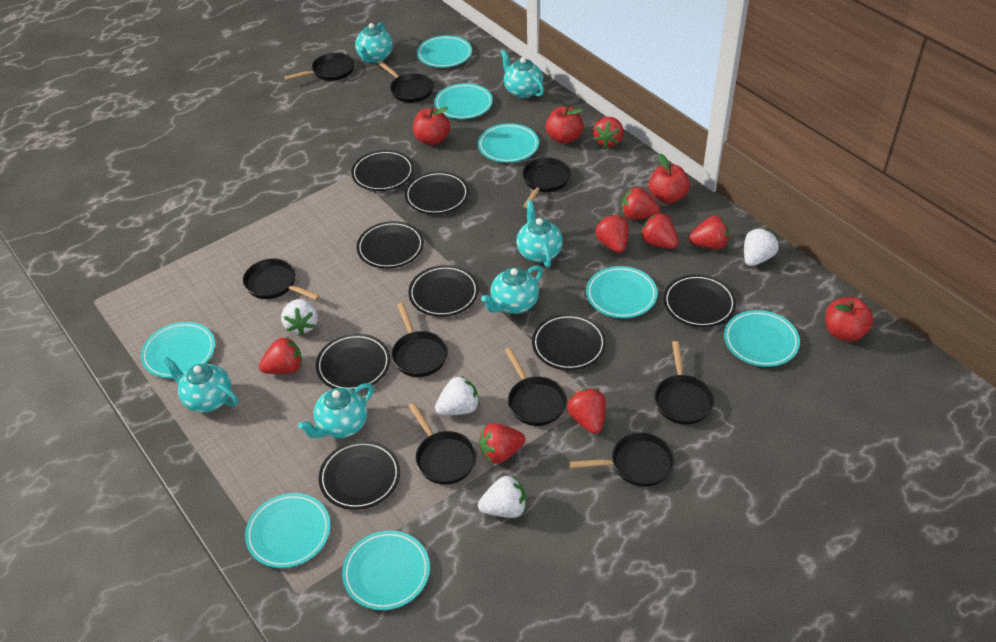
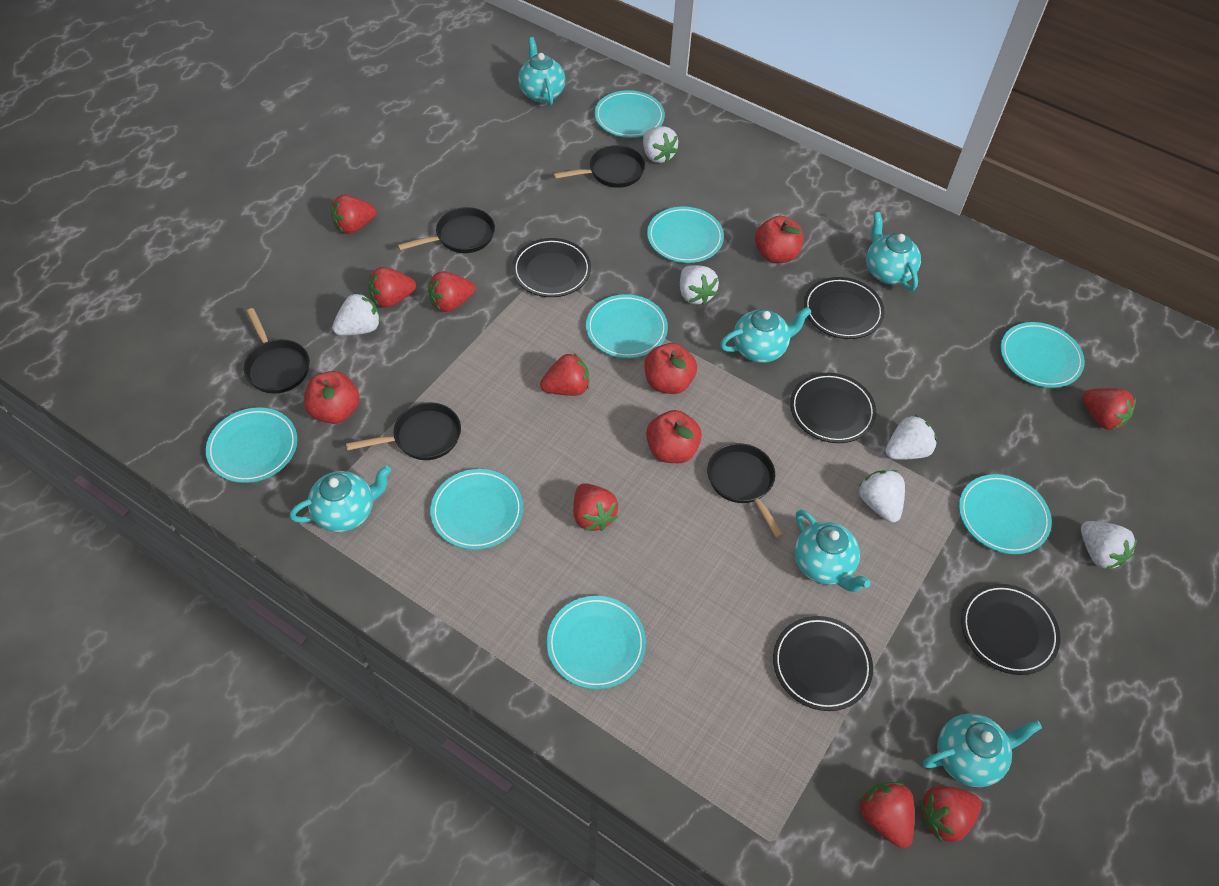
black pan: [243,258,320,300] [284,53,354,81] [378,61,434,103] [391,303,448,377] [408,403,477,485] [505,347,567,426] [523,157,571,208] [569,433,674,487] [655,341,714,425] = 9 -> [244,308,310,394] [346,402,461,460] [398,207,495,253] [553,145,645,188] [707,443,784,538] = 5
black plate: [316,334,390,391] [319,440,400,510] [351,150,414,191] [357,221,424,269] [405,171,469,214] [408,265,479,317] [532,314,606,370] [664,274,736,328] = 8 -> [512,238,591,297] [773,616,873,711] [790,373,876,443] [804,277,885,339] [961,584,1060,675] = 5
white strawberry: [281,299,318,336] [435,375,480,415] [478,475,526,518] [744,228,779,266] = 4 -> [332,293,381,336] [643,126,678,163] [680,265,719,305] [858,470,905,523] [886,415,937,460] [1081,521,1137,569] = 6

